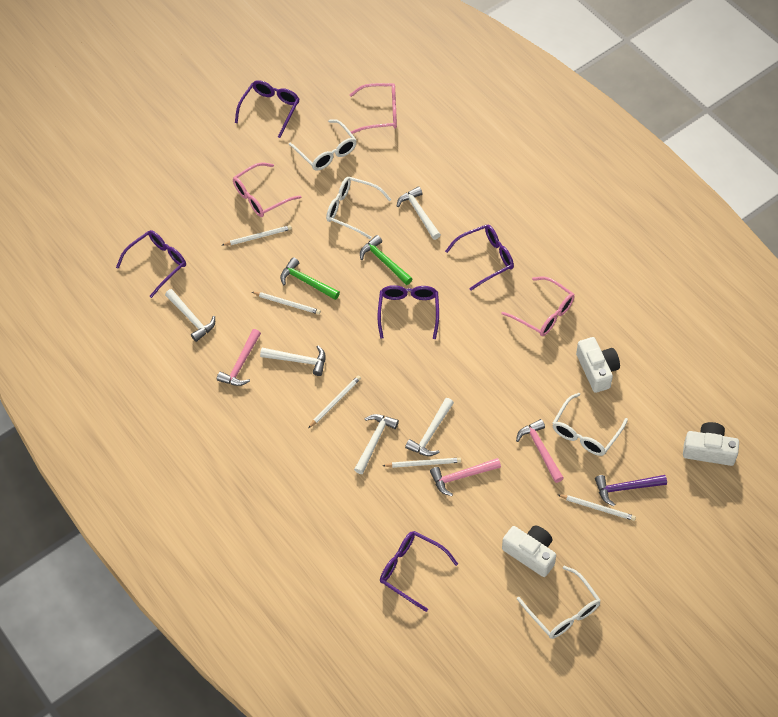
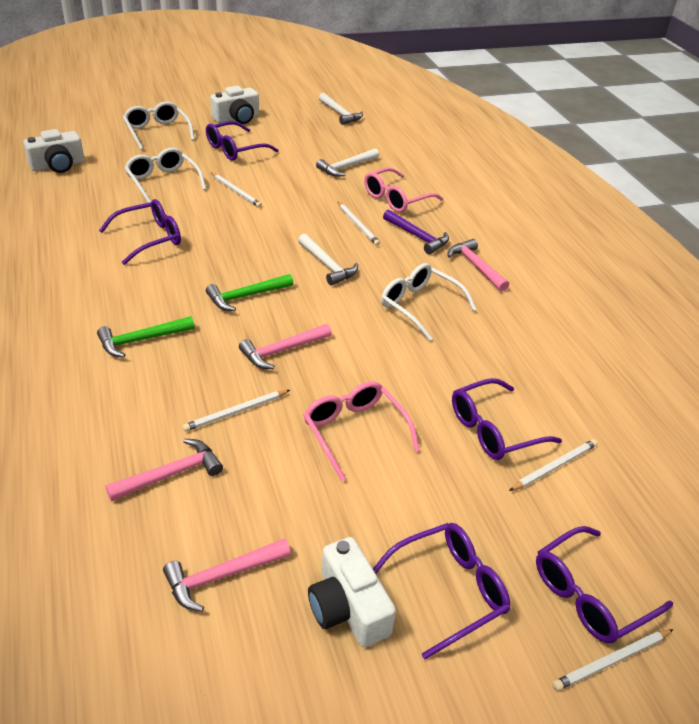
pink glasses: [233,162,302,217] [349,83,397,134] [501,277,575,336] = 3 -> [303,381,420,481] [364,167,443,212] = 2
pink hammer: [217,329,261,386] [430,458,501,496] [516,419,564,483] = 3 -> [105,439,223,502] [163,538,291,612] [239,324,332,369] [447,239,509,291] = 4
white glasses: [289,119,356,170] [326,177,392,239] [517,566,601,639] [553,393,628,456] = 4 -> [123,101,195,150] [124,148,206,203] [381,263,477,341] = 3
white hammer: [165,289,215,342] [260,346,326,376] [354,414,399,474] [397,186,441,240] [405,398,454,456] = 5 -> [298,234,358,286] [316,148,379,177] [319,93,363,125] = 3

